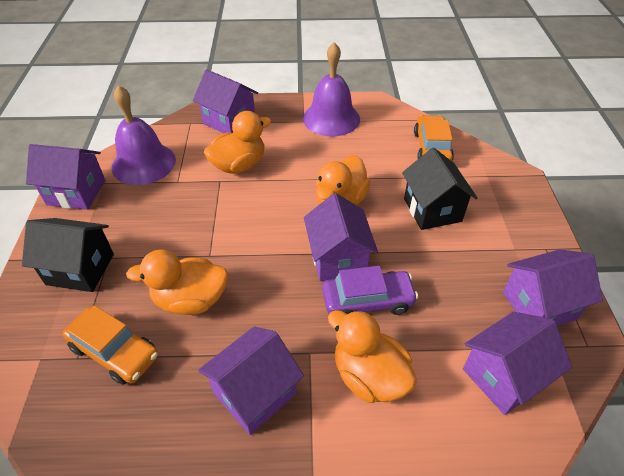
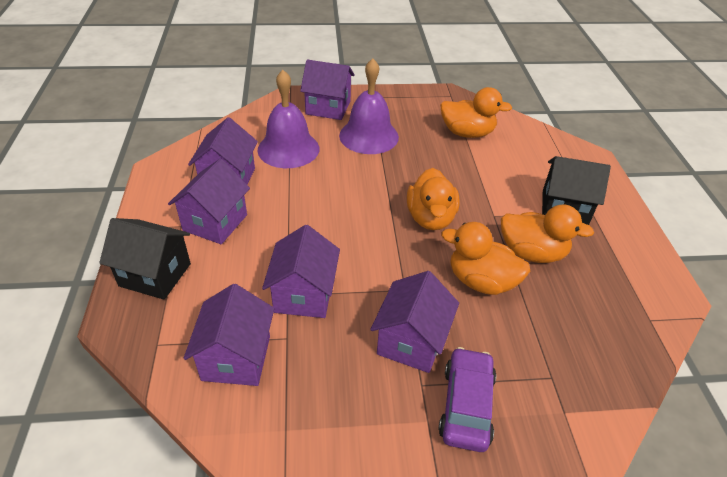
orange car: [62,305,158,385] [414,115,454,161] = 2 -> none = 0

